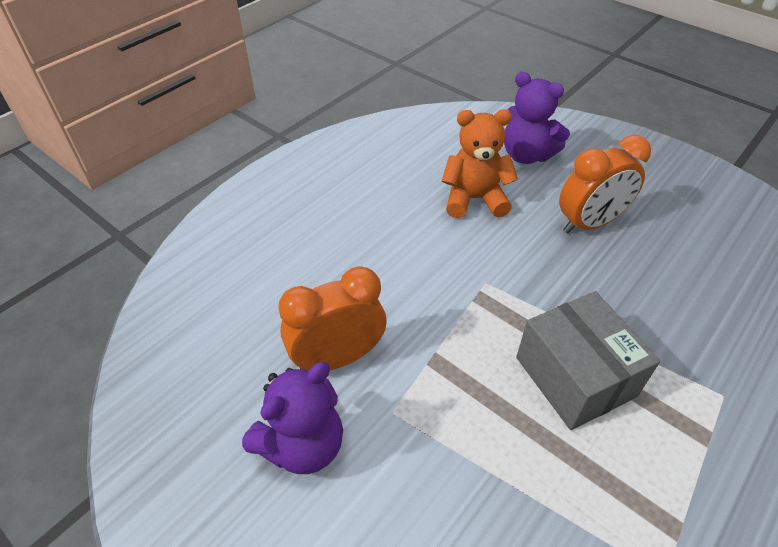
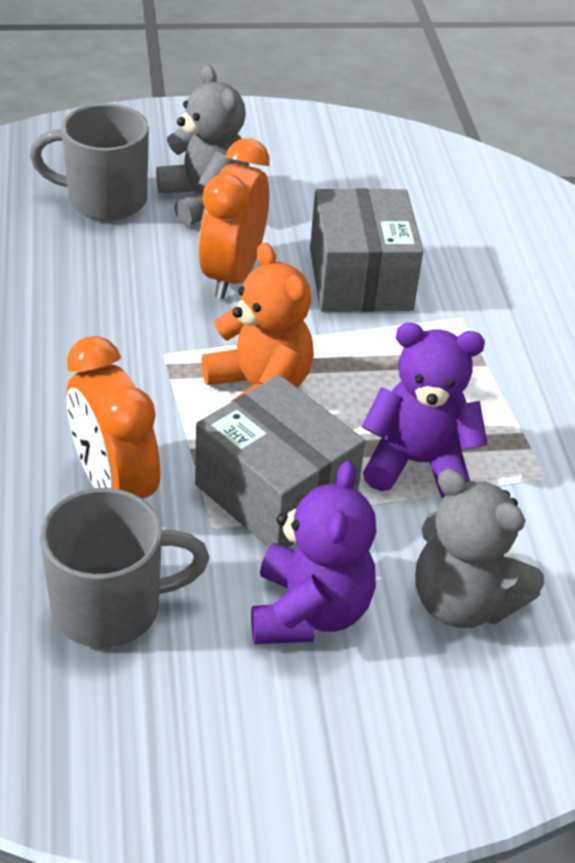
grey box: [516,291,660,430] = 1 -> [195,375,365,548] [310,188,423,312] = 2
grey mug: none = 0 -> [30,104,149,221] [40,488,209,648] = 2
grey teddy bear: none = 0 -> [156,65,249,226] [415,469,544,628] = 2

